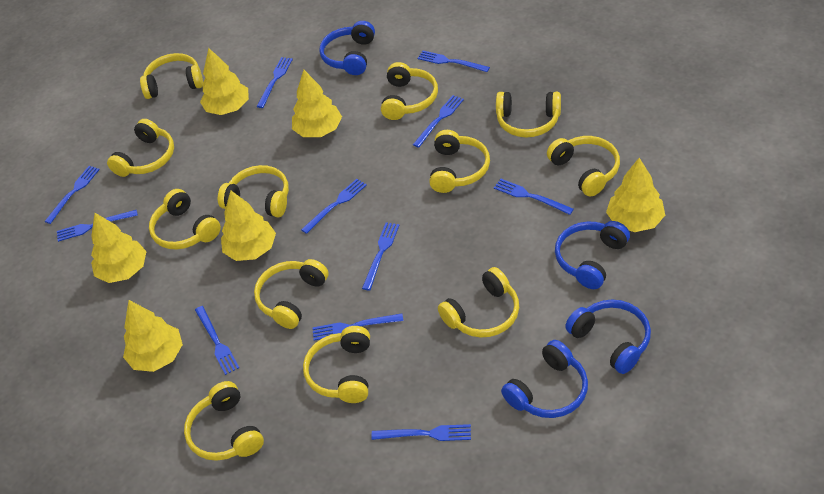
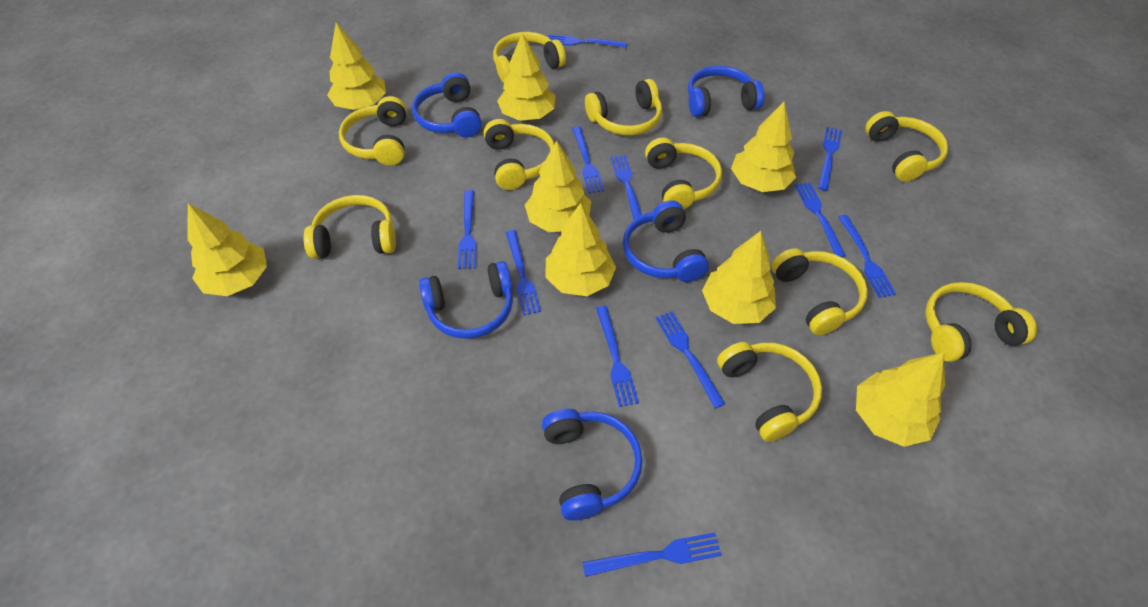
blue headphones: [319,21,375,75] [501,340,588,418] [555,221,630,289] [565,300,651,374] = 4 -> [412,72,482,138] [419,261,513,339] [542,409,643,521] [623,200,709,282] [688,66,764,117] = 5
yellow headphones: [107,119,174,177] [140,53,203,99] [149,189,221,250] [184,381,264,461] [218,165,289,218] [254,259,329,329] [303,326,370,403] [381,62,438,120] [429,130,490,193] [438,267,519,338] [496,92,561,138] [547,136,620,197] = 12 -> [303,195,396,259] [339,96,407,166] [484,119,555,190] [493,32,566,83] [585,79,662,135] [645,137,722,210] [717,342,822,442] [771,248,868,336] [865,111,948,182] [925,282,1037,362] = 10
yellow tree: [91,213,147,283] [123,300,183,372] [200,48,249,115] [221,190,276,261] [292,70,342,137] [606,158,665,232] = 6 -> [188,203,267,296] [327,23,386,110] [497,33,555,121] [525,141,591,232] [545,203,616,296] [702,231,776,324] [731,102,796,192] [856,352,945,447] = 8

